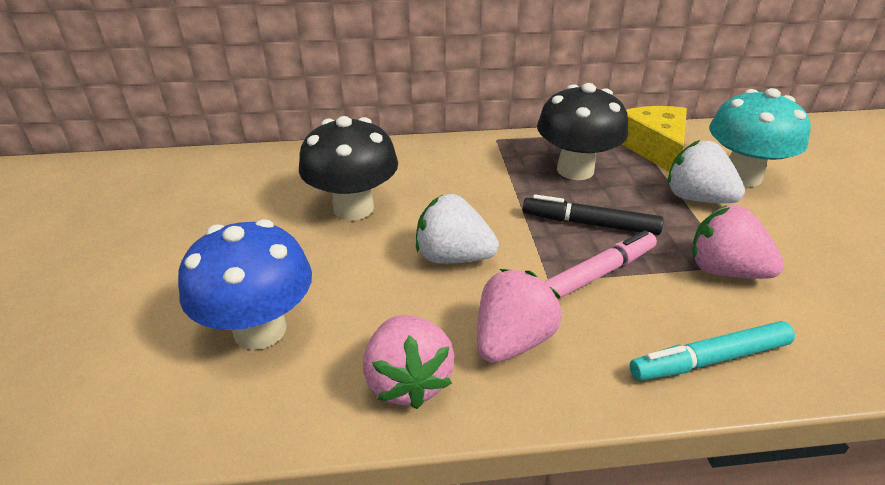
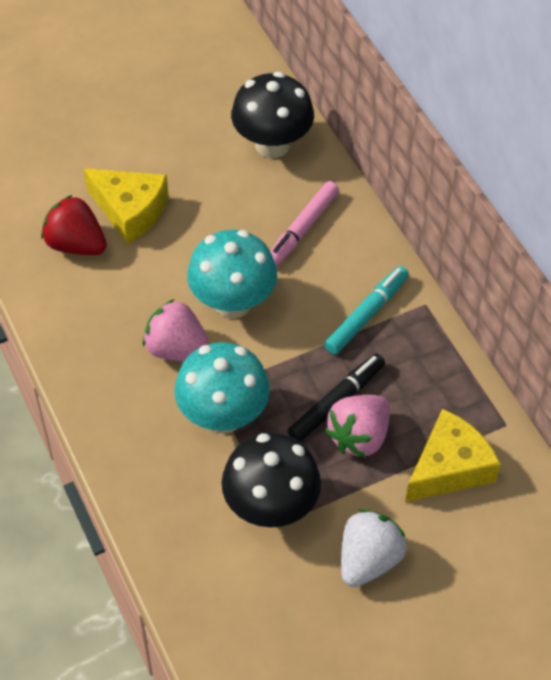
blue mushroom: [178,219,312,350] = 1 -> none = 0
pink strawberry: [363,315,454,409] [477,269,562,363] [692,205,784,279] = 3 -> [143,299,210,362] [325,395,390,458] = 2
red strawberry: none = 0 -> [41,195,107,255] = 1
turquoise mushroom: [709,88,811,187] = 1 -> [174,342,270,434] [187,230,277,319] = 2
white strawberry: [416,194,499,264] [668,140,745,203] = 2 -> [341,509,407,587] = 1
yellow cheese: [622,106,687,172] = 1 -> [83,168,168,244] [405,409,501,502] = 2

